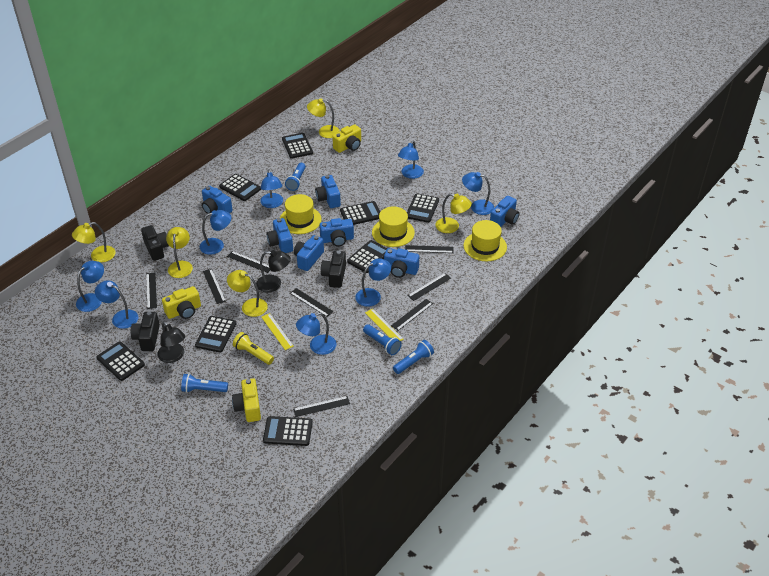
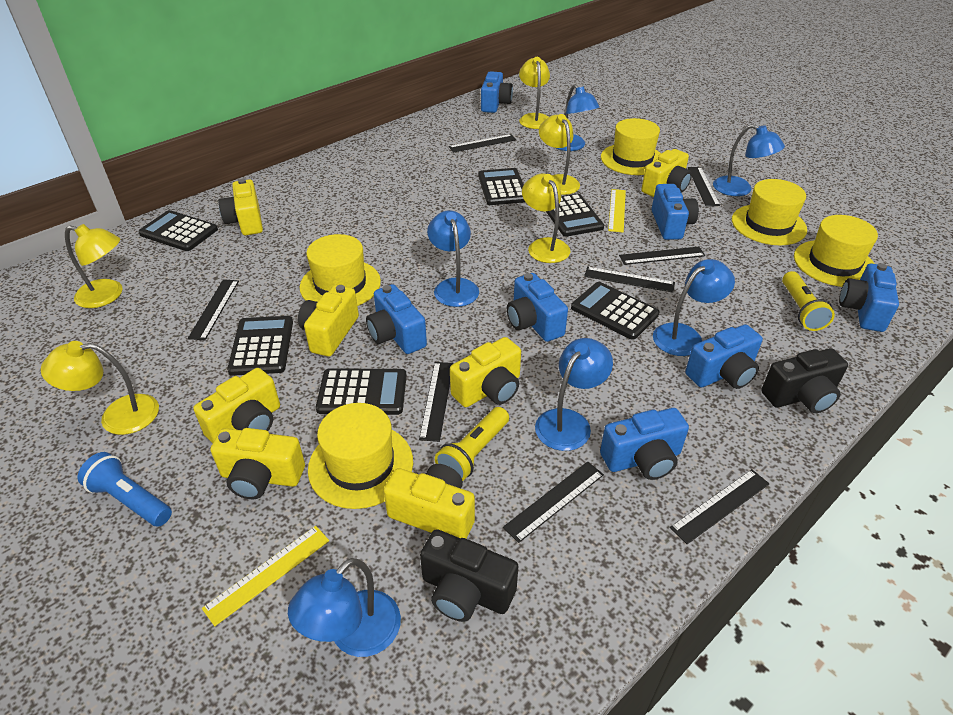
black calculator: [97,342,145,381] [195,316,236,353] [219,174,261,201] [263,416,313,446] [282,133,313,159] [340,201,380,225] [347,240,387,273] [407,193,439,223] = 8 -> [138,210,218,251] [227,316,293,376] [316,368,407,415] [478,168,525,205] [546,194,604,237] [571,282,660,340] = 6
black camera: [130,311,160,351] [141,225,169,261] [321,251,346,288] = 3 -> [420,529,518,622] [761,348,848,413] = 2
black lamp: [157,321,186,363] [256,250,291,293] = 2 -> none = 0
blue flashlight: [181,374,228,393] [285,163,306,191] [363,324,402,355] [393,340,434,374] = 4 -> [78,452,172,527] = 1
blue lamp: [76,261,104,312] [95,280,138,329] [200,210,231,255] [260,169,283,208] [296,313,336,355] [355,258,391,307] [398,141,424,179] [462,172,494,215] = 8 -> [288,558,401,657] [427,210,479,307] [535,338,613,451] [557,84,600,151] [653,259,735,356] [713,124,785,196] = 6
yellow camera: [162,286,201,319] [232,378,261,422] [332,124,361,153] = 3 -> [193,368,280,443] [210,428,305,499] [218,178,263,235] [298,285,359,357] [384,464,475,539] [450,337,521,407] [641,149,692,197] = 7
yellow flashlight: [233,332,274,365] = 1 -> [435,407,509,481] [782,271,835,331] = 2
yellow hat: [280,194,321,234] [372,207,415,247] [464,220,507,261] = 3 -> [300,234,381,306] [308,403,413,509] [601,118,661,175] [732,179,807,245] [794,215,878,287] = 5

